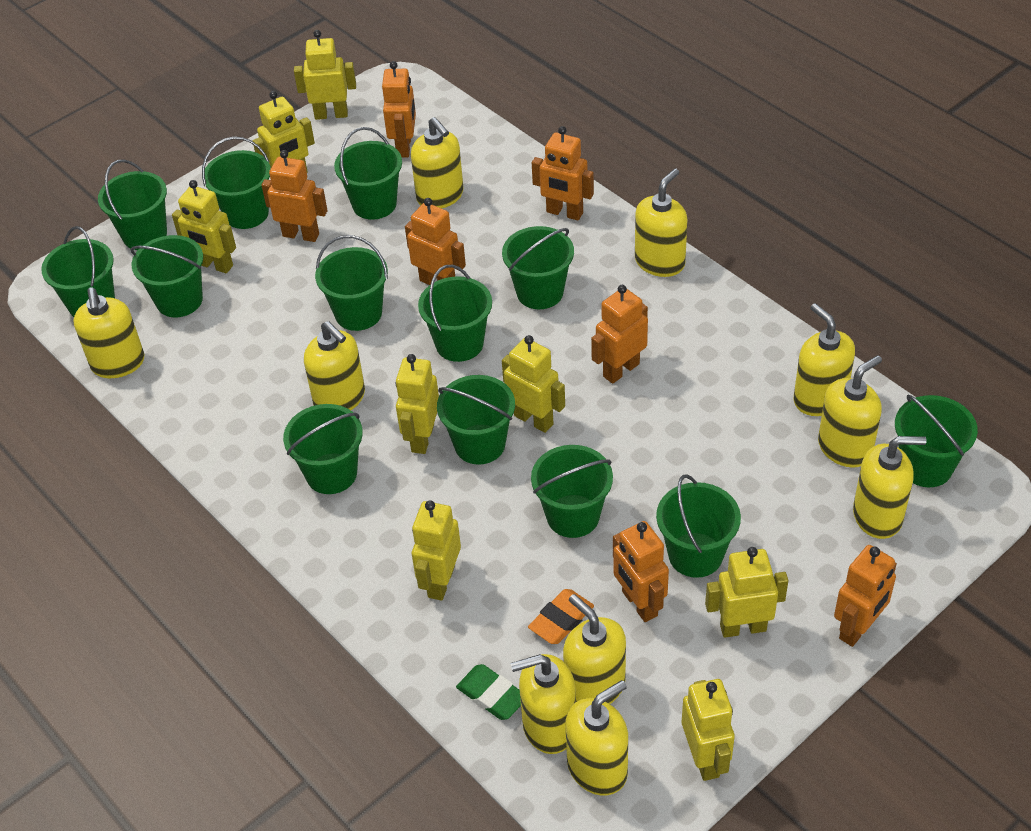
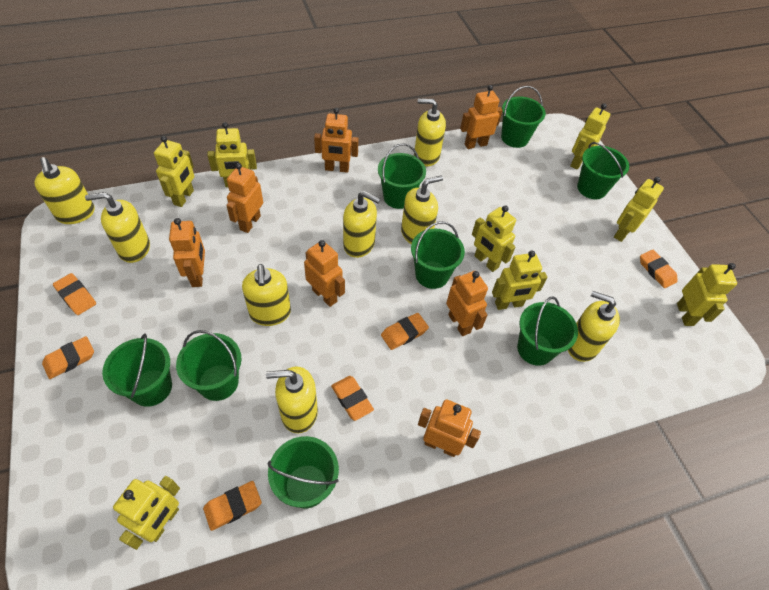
green bucket: [41,226,115,317] [98,159,167,250] [131,235,203,317] [202,136,271,229] [283,404,363,494] [315,235,388,331] [334,127,402,220] [418,264,492,362] [437,375,515,465] [502,226,574,309] [531,445,613,538] [656,474,741,578] [895,395,978,487] = 13 -> [102,333,172,407] [176,330,241,401] [268,436,339,508] [378,143,426,209] [411,221,465,289] [501,86,546,148] [517,296,578,366] [577,142,629,199] = 8
green eraser: [456,664,521,720] = 1 -> none = 0
orange eraser: [528,589,594,644] = 1 -> [42,336,94,379] [53,273,96,315] [203,481,262,531] [331,376,374,421] [381,313,429,350] [640,250,678,288] = 6
yellow soap dispenser: [73,288,144,378] [304,321,365,410] [411,117,463,209] [511,654,576,754] [563,594,626,704] [566,680,628,796] [635,168,688,277] [794,303,855,416] [818,355,882,468] [853,436,927,539] = 10 -> [34,157,95,224] [85,192,150,263] [242,264,291,326] [266,366,318,433] [343,191,381,258] [401,176,443,244] [414,98,446,166] [568,291,620,362] = 8

